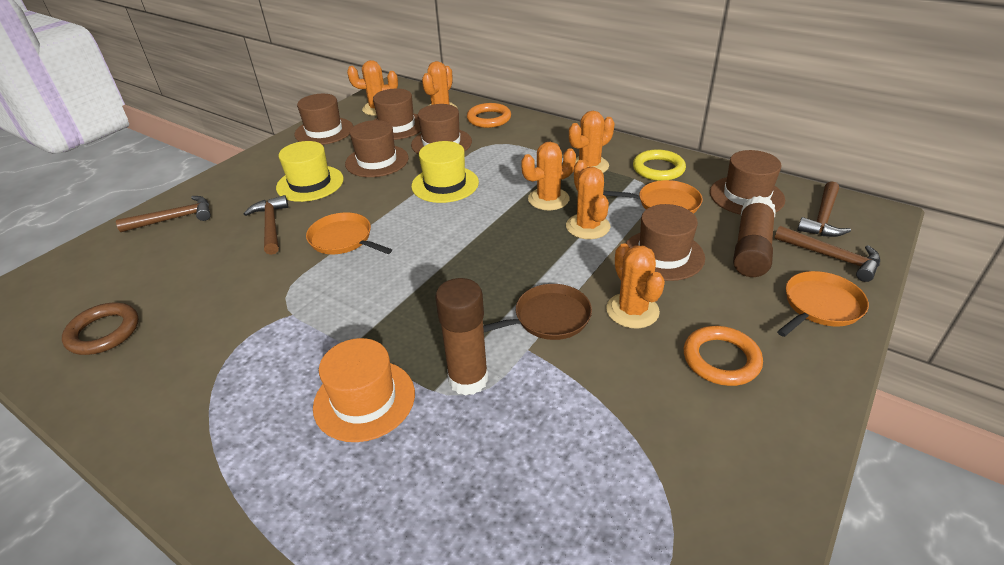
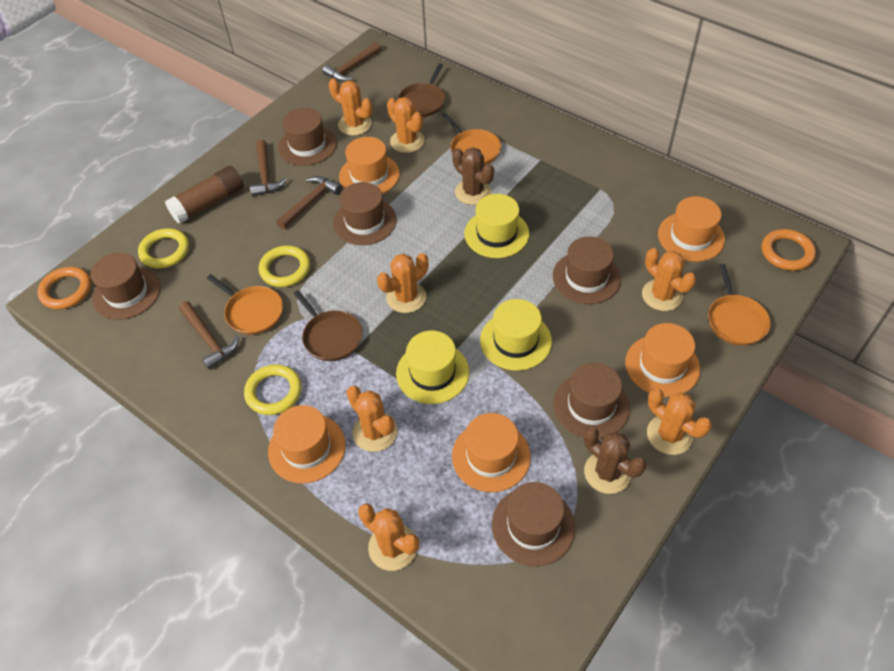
brown cactus: none = 0 -> [452,147,494,205] [584,427,646,494] = 2
brown glue stick: [435,278,488,396] [733,196,776,277] = 2 -> [165,166,244,224] = 1
brown pan: [483,284,592,340] = 1 -> [293,290,362,361] [398,63,445,117] = 2
brown ring: [62,302,139,355] = 1 -> none = 0
orange cactus: [347,60,398,116] [422,61,457,108] [521,142,576,210] [566,160,610,239] [569,111,615,173] [606,243,665,328] = 6 -> [329,78,373,136] [346,386,397,452] [358,503,419,571] [377,253,428,313] [387,97,424,153] [642,248,696,311] [647,388,712,455] = 7
orange hat: [313,338,415,442] = 1 -> [268,405,345,483] [339,137,400,194] [452,413,531,492] [625,323,700,397] [658,196,725,262] = 5
yellow hat: [276,141,344,202] [411,141,479,203] = 2 -> [396,331,469,404] [464,194,529,258] [480,299,552,371] = 3
yellow ring: [633,149,686,181] = 1 -> [138,228,189,268] [244,364,302,415] [259,245,310,287] = 3

